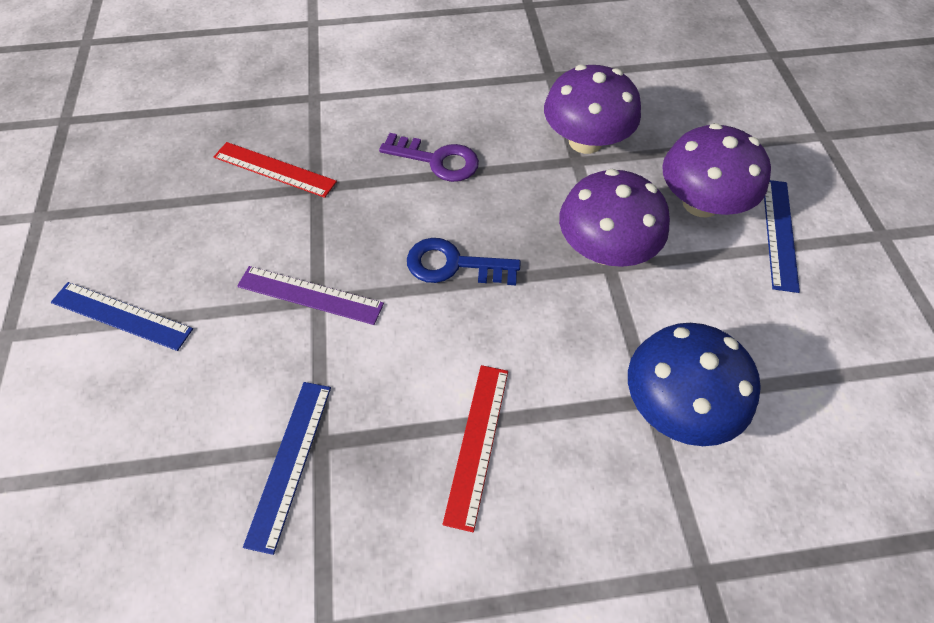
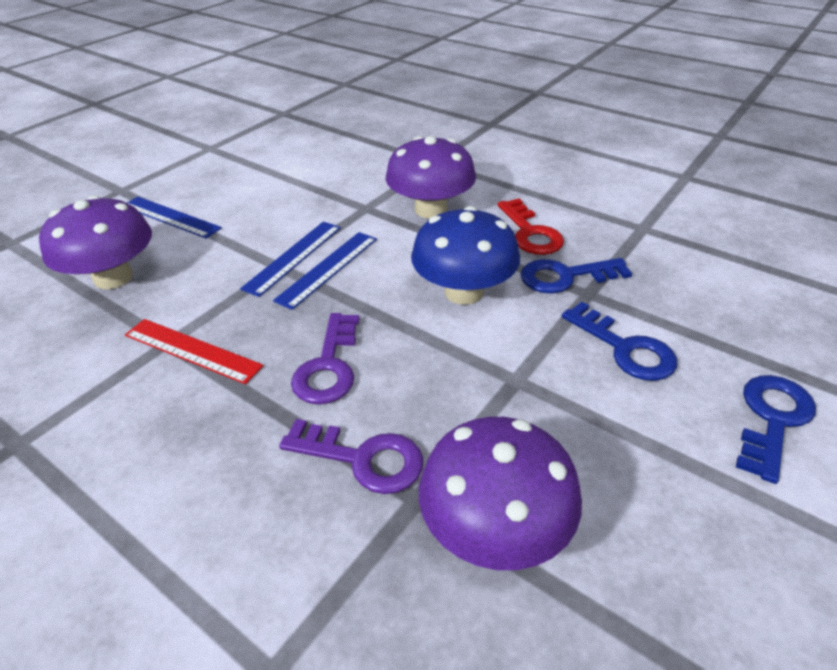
blue key: [407,238,521,285] = 1 -> [521,258,632,293] [562,302,677,381] [736,375,816,484] = 3
purple key: [379,133,479,182] = 1 -> [279,419,423,494] [291,313,359,405] = 2
purple ruler: [237,266,384,325] = 1 -> none = 0
red key: none = 0 -> [497,198,564,255] = 1
red ruler: [214,142,337,198] [443,365,508,532] = 2 -> [125,319,264,384] = 1

